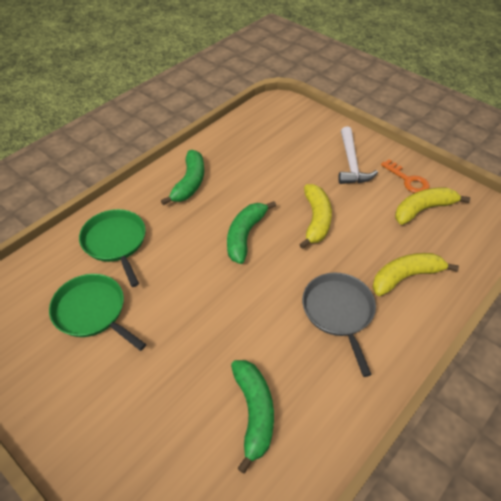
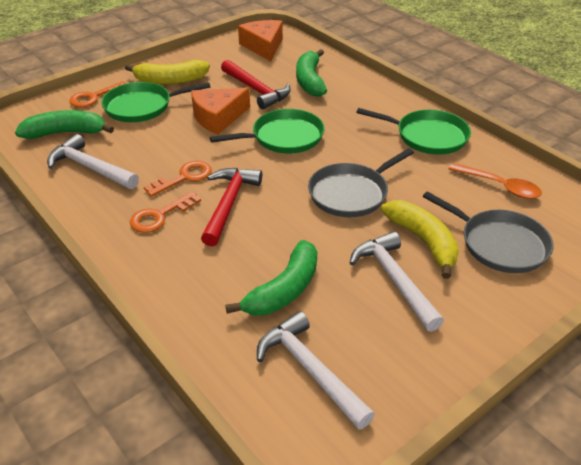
green pan: [49,274,146,351] [79,209,146,287] = 2 -> [101,82,211,122] [210,109,325,154] [356,108,471,155] = 3
grey pan: [302,273,376,377] = 1 -> [308,148,414,217] [423,191,553,273] = 2
orange cheese: none = 0 -> [191,87,250,135] [238,20,283,61] = 2
orange key: [381,159,430,193] = 1 -> [69,81,126,107] [130,191,201,233] [144,161,212,197] = 3
orange spoon: none = 0 -> [449,163,542,199] = 1
red hammer: none = 0 -> [201,168,262,247] [221,60,291,109] = 2
white hammer: [338,127,378,184] = 1 -> [47,134,139,189] [257,311,375,430] [350,231,444,332] = 3
yellow banana: [299,184,332,249] [372,253,459,296] [395,188,470,225] = 3 -> [125,60,210,84] [381,200,459,279] = 2

